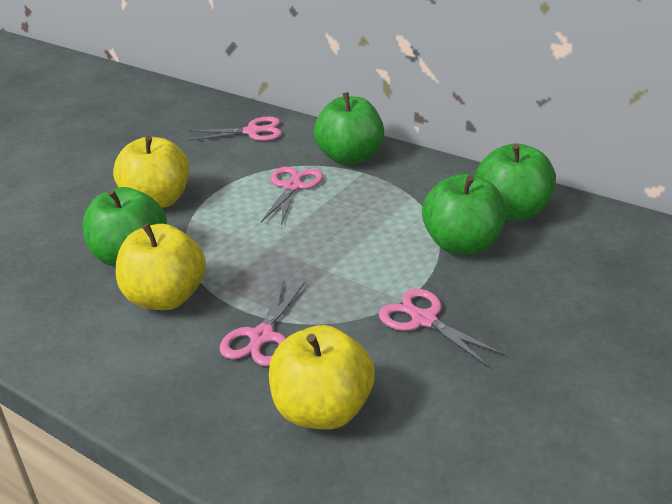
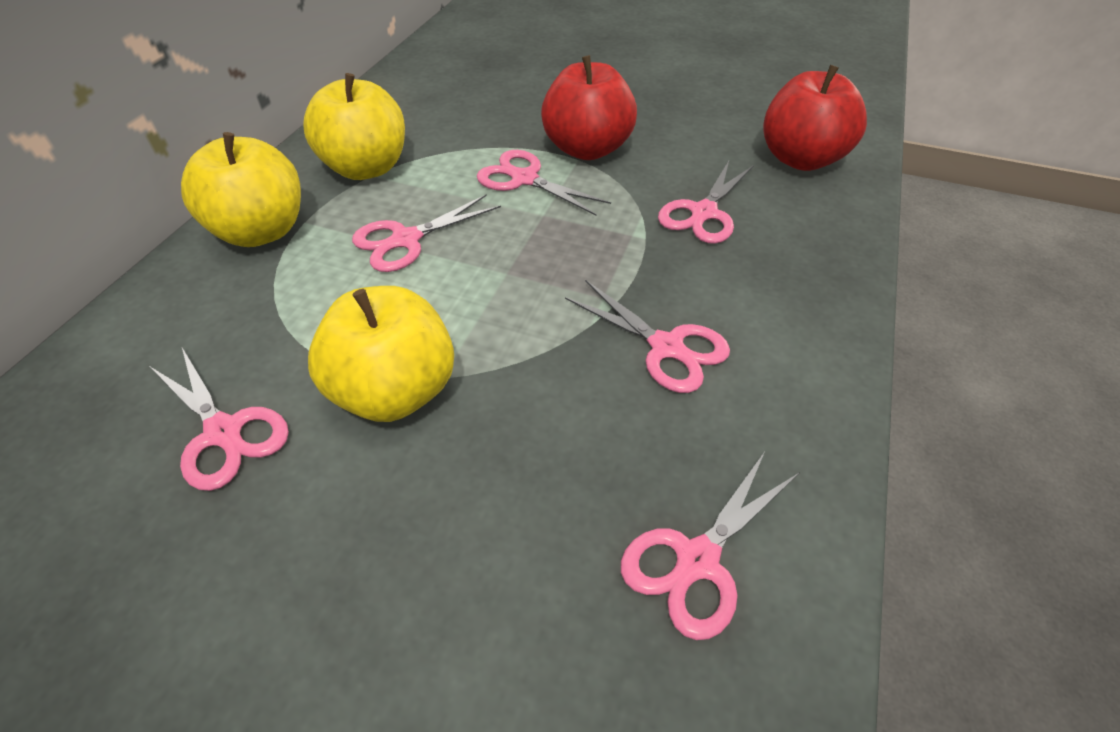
green apple: [82,187,167,267] [314,92,384,165] [422,174,506,255] [476,143,556,221] = 4 -> none = 0
pink scissors: [188,116,282,141] [219,279,305,366] [261,167,323,225] [379,289,505,367] = 4 -> [149,348,289,491] [352,194,501,272] [477,150,611,216] [565,280,730,393] [621,452,800,640] [658,161,754,244] = 6
red apple: none = 0 -> [541,55,637,160] [763,65,867,171] = 2

